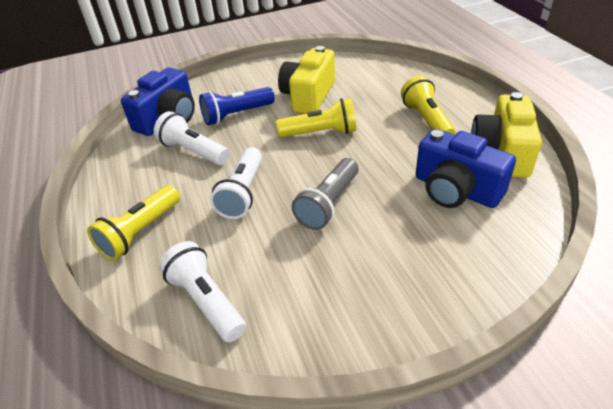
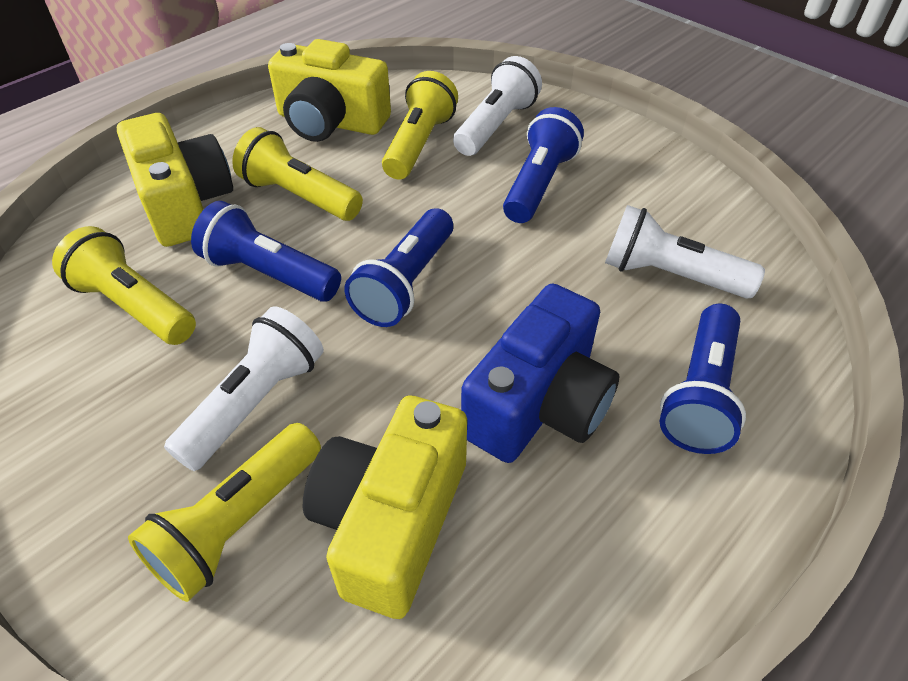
blue camera: [121,67,195,136] [416,129,516,208] = 2 -> [461,284,619,463] = 1
blue flashlight: [199,87,275,125] = 1 -> [191,201,341,302] [344,208,453,327] [503,107,584,223] [660,304,746,454] = 4
grey flashlight: [292,158,359,230] = 1 -> none = 0
yellow camera: [278,46,335,114] [471,92,542,178] = 2 -> [117,113,233,247] [268,39,391,142] [303,395,467,619] = 3
yellow flashlight: [87,185,180,260] [276,98,356,138] [401,76,456,135] = 3 -> [52,226,196,345] [128,423,321,602] [232,127,363,221] [382,71,458,180] = 4

